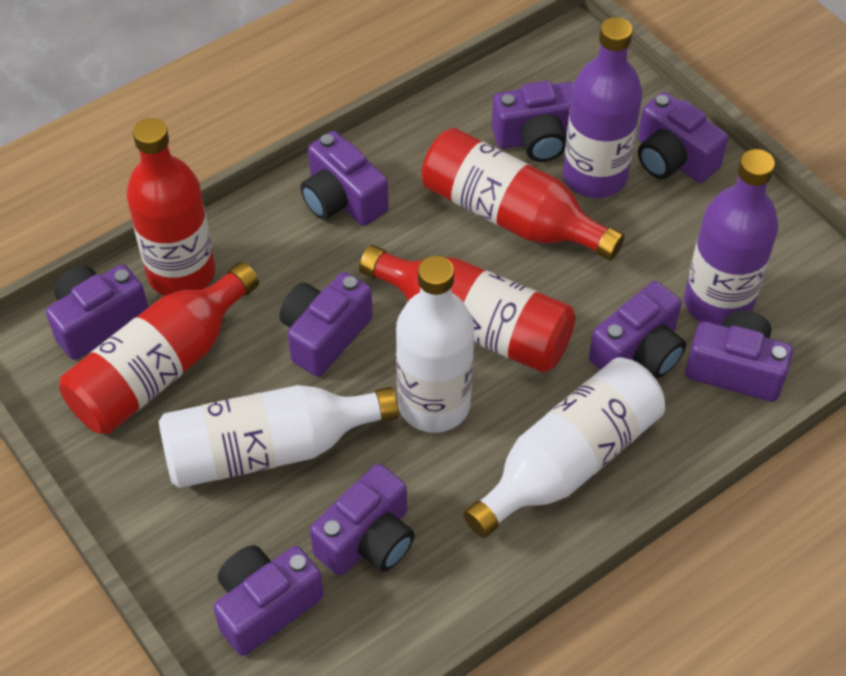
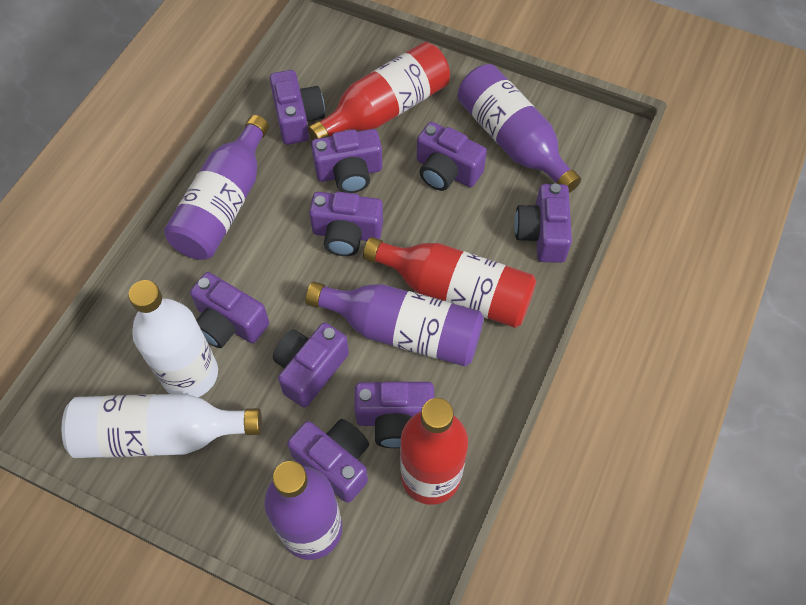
purple bottle: [563,17,642,198] [684,149,778,326] = 2 -> [164,115,269,260] [264,461,342,560] [306,282,484,366] [458,64,581,193] = 4
red bottle: [59,262,259,434] [126,118,215,296] [359,245,576,373] [421,128,625,261] = 4 -> [308,42,450,140] [363,237,536,328] [400,398,468,505] = 3
white bottle: [159,385,399,488] [396,256,474,433] [463,357,665,538] = 3 -> [62,394,262,458] [128,280,218,397] = 2

